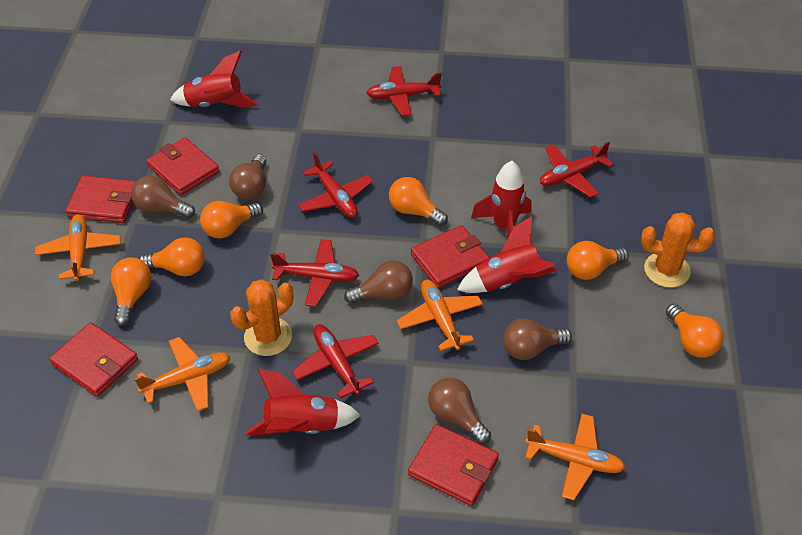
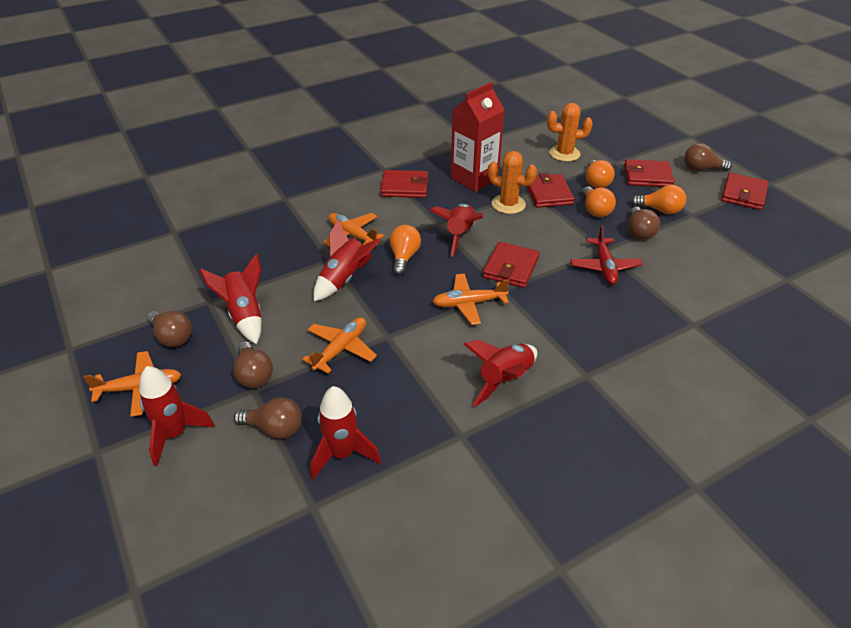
orange light bulb: [111,257,152,326] [139,237,205,276] [200,201,263,239] [389,177,448,226] [567,241,629,280] [666,304,723,358] = 6 -> [390,225,421,275] [582,186,616,217] [586,160,615,188] [631,185,686,214] = 4
red carton: none = 0 -> [451,82,505,192] = 1
red plane: [270,239,359,307] [292,324,379,399] [298,152,373,218] [366,66,442,116] [540,142,614,198] = 5 -> [570,225,643,285] = 1
red rocket: [170,51,258,108] [245,369,361,435] [457,216,557,293] [471,161,532,239] = 4 -> [139,366,215,466] [199,253,261,344] [311,386,381,479] [313,220,380,301] [430,204,483,257] [463,340,537,407] = 6

